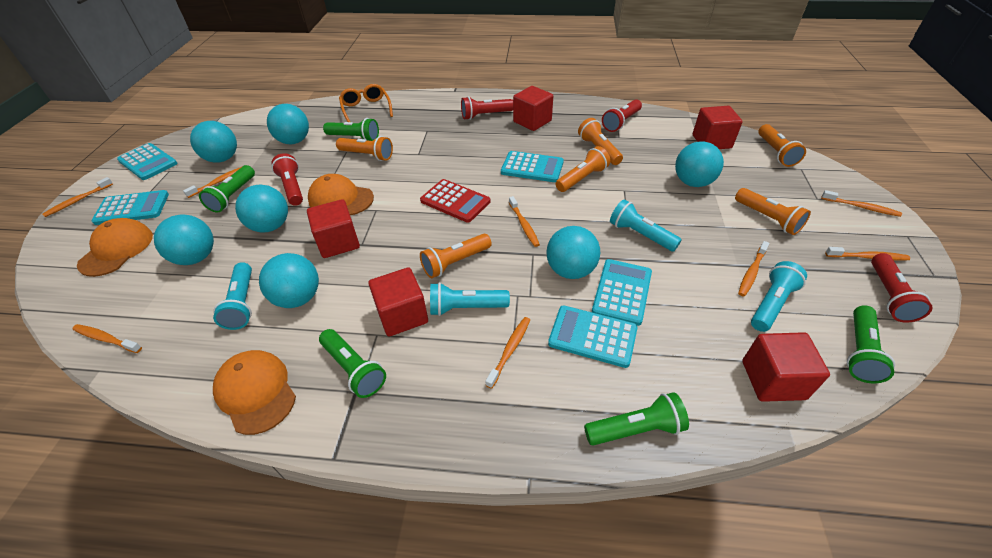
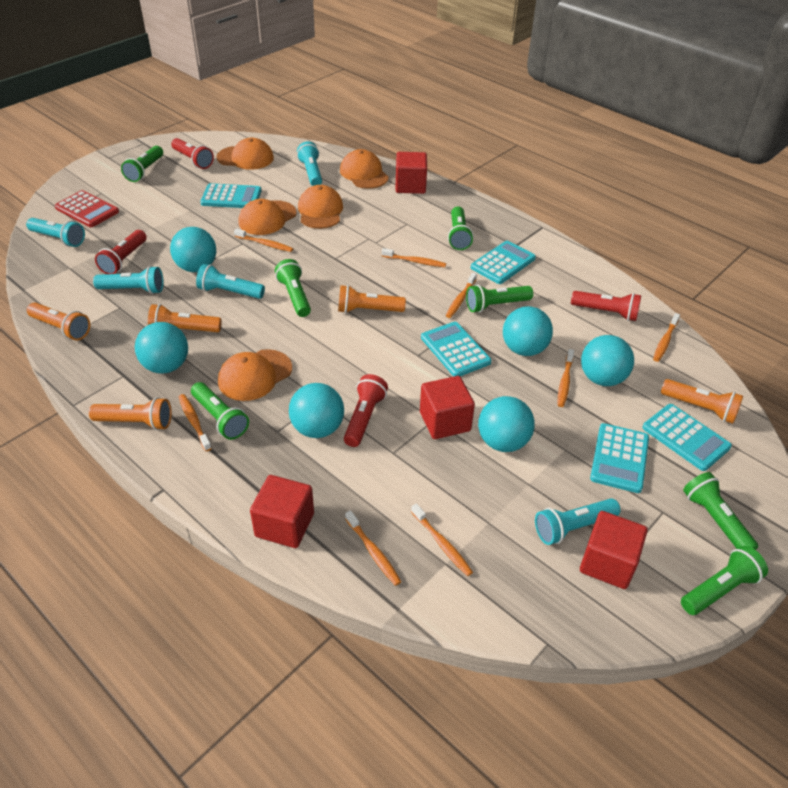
green flashlight: [199,165,255,213] [319,329,386,398] [323,118,379,141] [584,392,689,446] [847,305,895,383] = 5 -> [121,146,163,182] [191,382,249,440] [275,259,311,317] [448,206,473,250] [466,285,533,313] [681,546,768,615] [683,472,758,550] = 7
orange cap: [77,218,153,277] [213,350,296,435] [308,174,374,215] = 3 -> [217,138,274,170] [218,349,292,401] [238,199,297,235] [298,185,343,229] [340,149,389,189] = 5
orange flashlight: [336,136,393,161] [420,234,492,278] [556,146,610,192] [578,118,623,165] [735,188,811,235] [759,124,806,167] = 6 -> [27,302,90,341] [89,397,172,430] [148,304,222,332] [338,285,406,313] [661,379,743,424] = 5
orange glasses: [339,84,393,122] = 1 -> none = 0
red cube: [307,199,360,258] [368,267,428,337] [513,86,553,131] [693,106,743,149] [742,332,830,402] = 5 -> [250,475,314,548] [395,152,427,194] [420,376,475,439] [580,511,648,589] = 4
turquoise ball: [154,215,214,265] [190,121,237,163] [235,184,288,233] [259,253,319,308] [267,104,309,144] [546,226,600,279] [675,141,724,187] = 7 -> [135,322,188,373] [170,227,216,272] [289,383,344,438] [478,396,534,452] [503,306,553,356] [581,335,634,386] = 6
turquoise flashlight: [213,262,252,330] [430,282,510,316] [610,199,682,252] [751,261,807,332] = 4 -> [26,218,85,247] [93,266,164,294] [196,264,265,299] [297,141,322,186] [535,499,620,545] = 5

